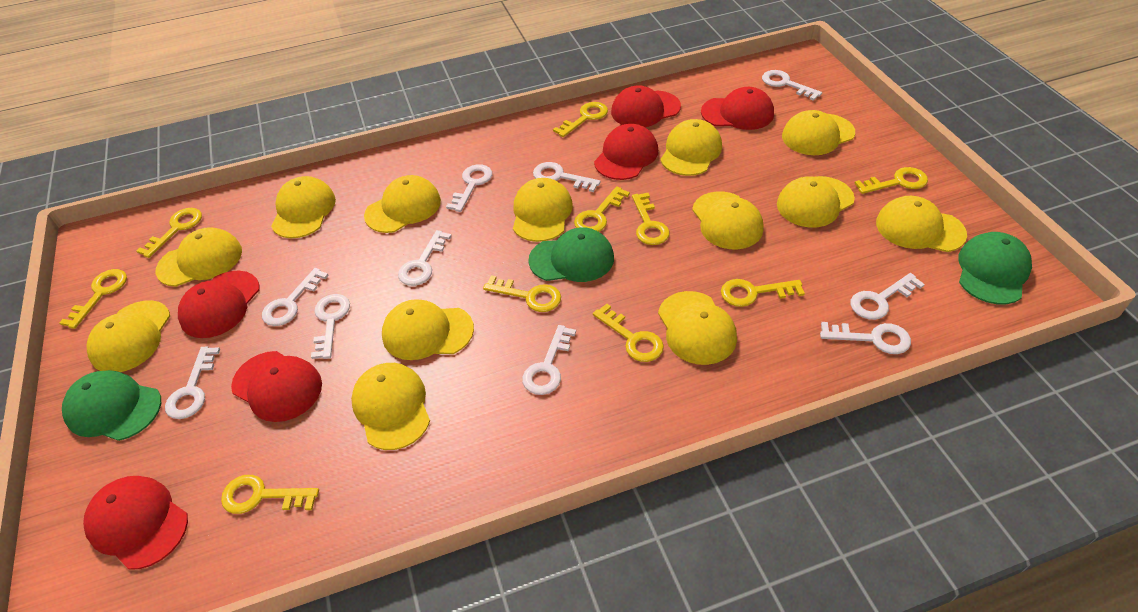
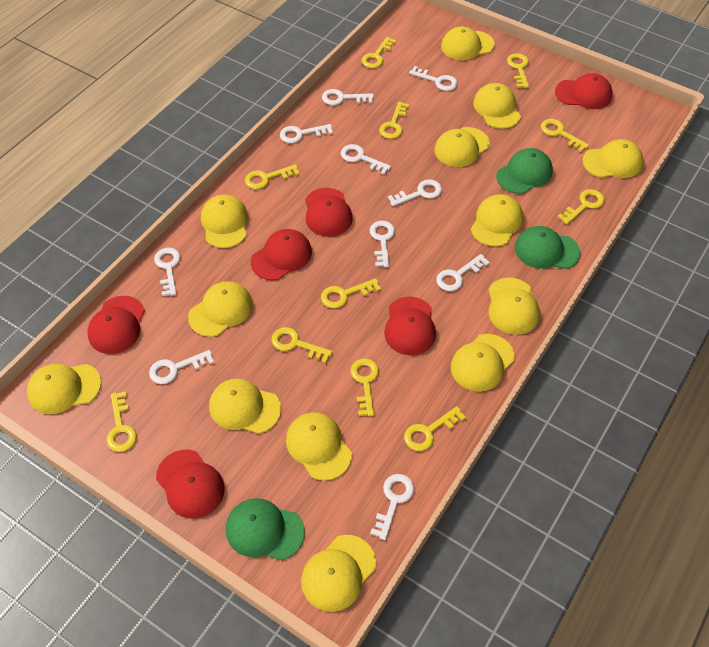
yellow key: [60,269,127,329] [137,208,202,258] [221,475,319,514] [483,275,561,312] [553,102,608,137] [574,186,630,232] [593,303,664,362] [632,193,670,245] [721,279,805,307] [854,167,928,194] = 10 -> [106,391,137,452] [245,164,300,189] [271,327,332,363] [321,278,381,308] [350,358,379,416] [362,37,396,68] [379,102,410,139] [404,406,466,451] [507,53,529,88] [541,119,589,152] [558,189,605,224] = 11

